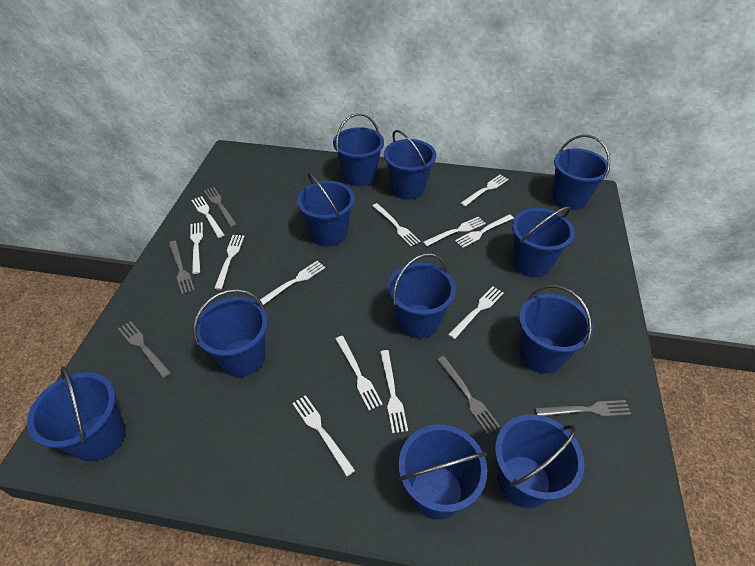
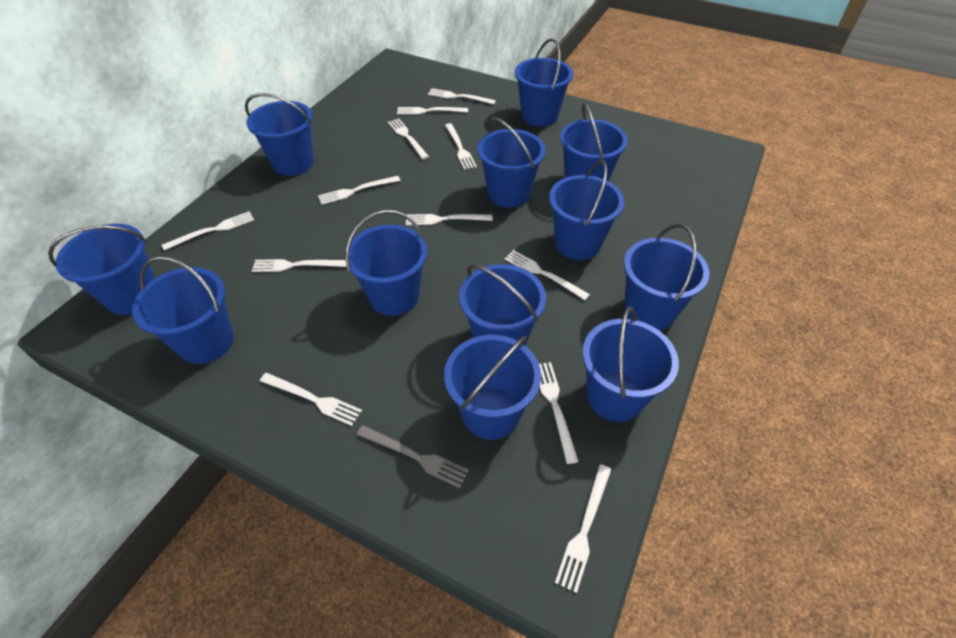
blue bucket: [27,366,125,462] [193,289,268,377] [297,173,355,246] [333,113,384,186] [384,130,436,199] [388,253,456,339] [399,424,487,520] [495,414,585,509] [512,206,575,277] [519,285,593,374] [552,135,610,210] = 11 -> [48,224,155,315] [132,256,234,364] [245,93,314,176] [345,210,427,316] [444,335,541,440] [459,264,546,346] [477,117,546,208] [515,39,573,127] [549,160,624,260] [560,102,628,181] [582,307,679,422] [624,224,709,330] = 12
grey fork: [118,321,171,378] [169,241,195,294] [204,187,237,227] [437,356,500,434] [535,400,631,417] = 5 -> [357,425,469,488] = 1

